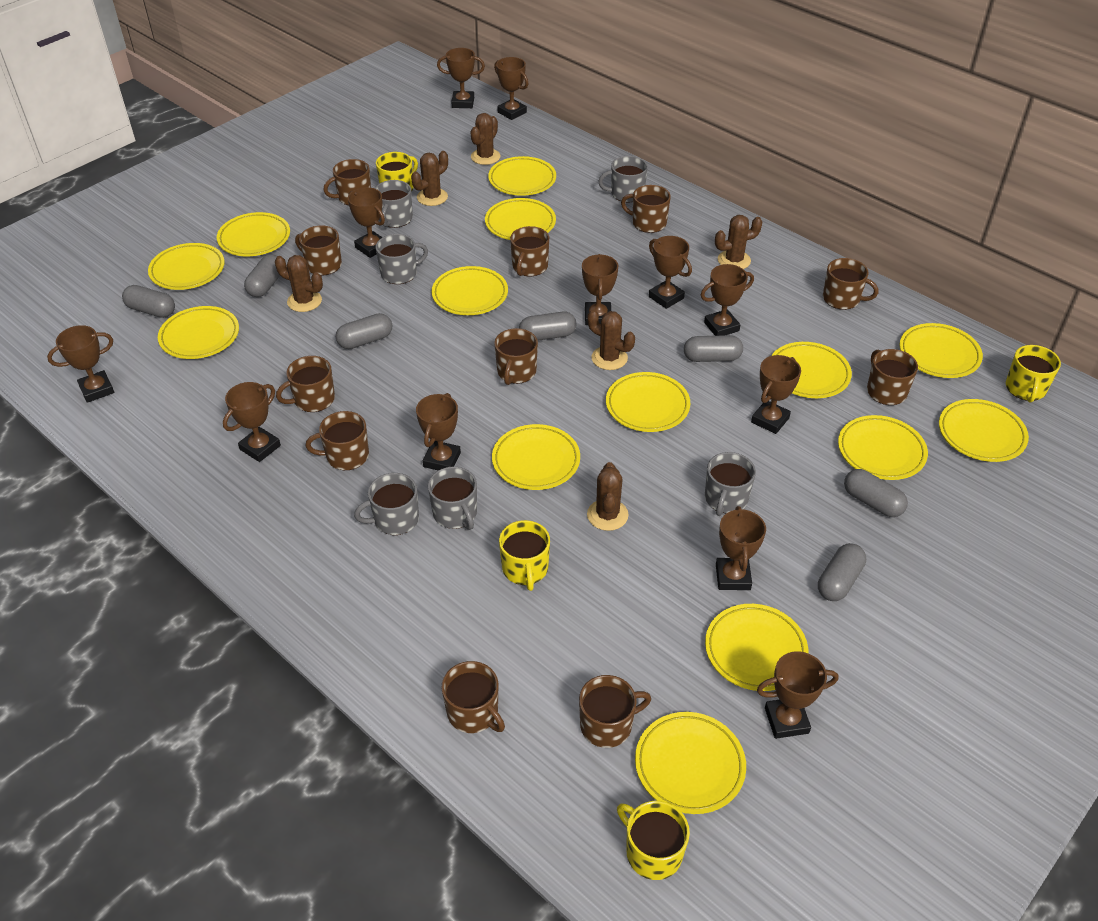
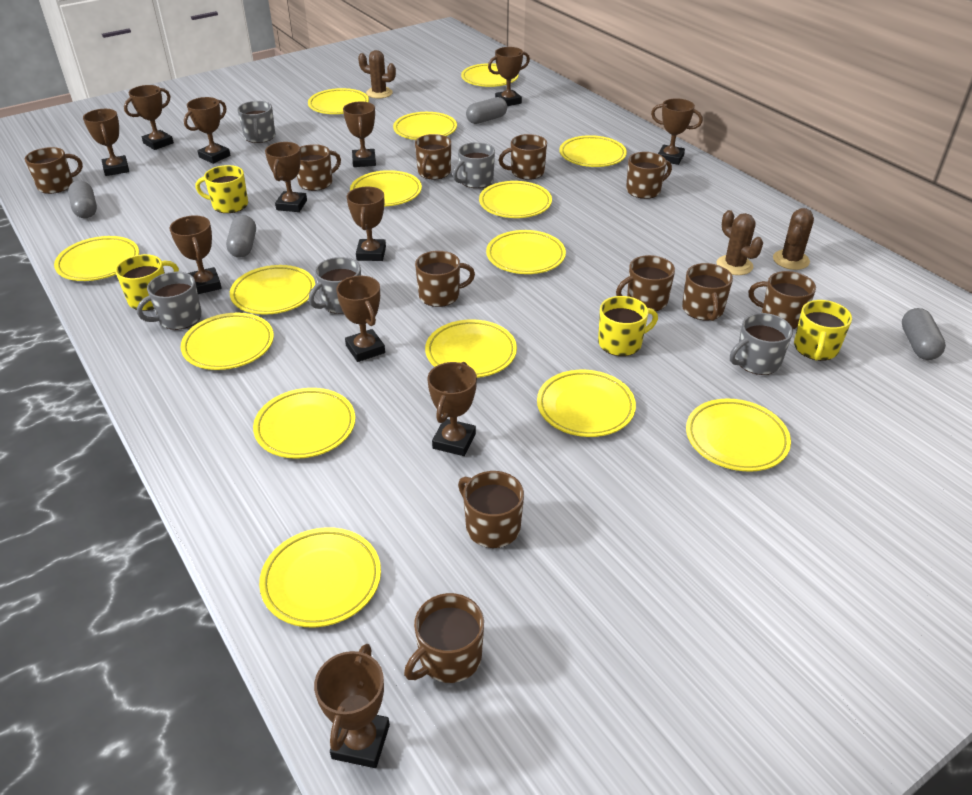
brown cactus: [275,255,323,312] [411,151,448,206] [471,113,500,165] [587,462,628,531] [588,310,635,370] [715,215,762,269] = 6 -> [358,50,396,98] [717,210,763,275] [773,208,814,270] = 3
grey capsule: [122,285,175,318] [244,254,280,297] [336,313,392,349] [519,312,577,341] [684,335,743,362] [818,543,866,601] [844,469,908,517] = 7 -> [68,181,97,218] [226,215,256,258] [466,97,507,124] [902,308,946,360] = 4
grey mug: [354,473,419,535] [375,180,413,228] [376,234,428,284] [428,467,477,530] [598,156,648,202] [705,452,756,516] = 6 -> [137,272,202,330] [237,101,275,143] [309,257,361,314] [453,142,495,188] [730,313,793,375] = 5
yellow plate: [148,243,225,290] [158,306,239,359] [217,212,290,256] [432,266,508,315] [485,198,556,240] [488,156,556,196] [492,424,580,490] [606,372,690,432] [635,712,746,814] [705,604,808,691] [772,342,852,398] [838,415,928,480] [899,323,983,378] [939,399,1029,462] = 14 -> [54,236,139,281] [181,313,274,370] [230,265,315,315] [253,388,355,459] [259,527,381,627] [308,88,369,114] [350,170,422,206] [393,112,457,140] [425,319,517,378] [461,63,519,87] [479,181,552,218] [486,230,566,274] [537,370,636,437] [559,135,627,167] [686,399,791,472] = 15

